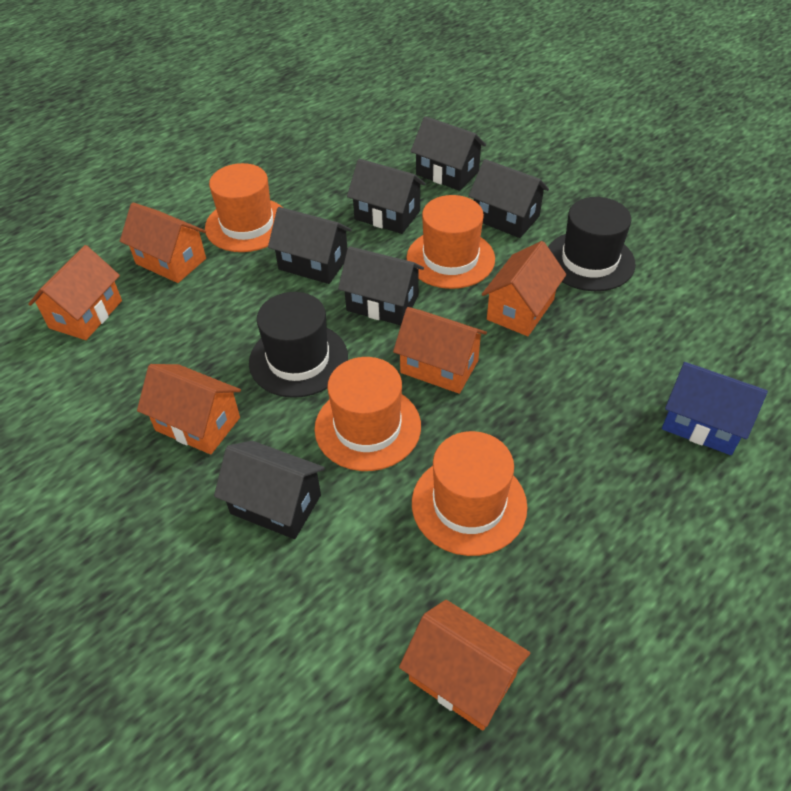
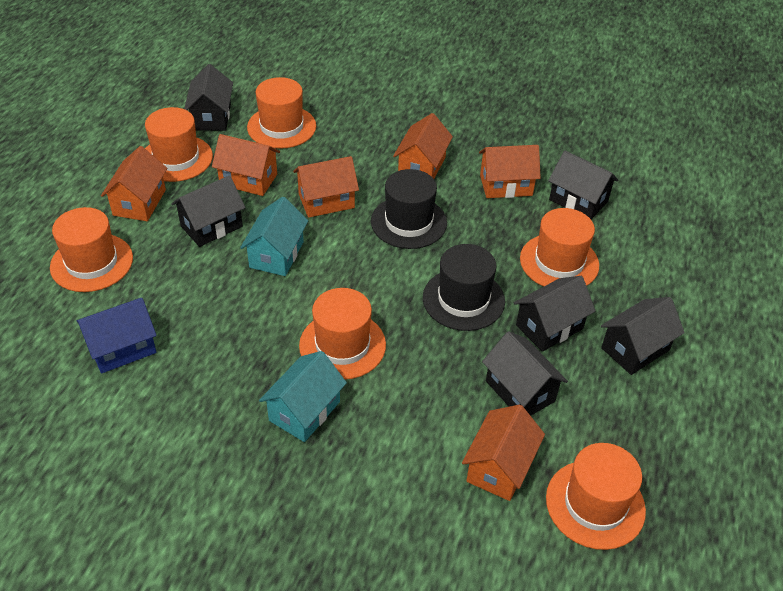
orange hat: [205,163,283,252] [314,357,421,471] [407,195,495,289] [412,431,527,556] = 4 -> [50,207,133,292] [145,107,213,182] [247,77,316,149] [299,288,386,380] [520,208,599,287] [546,443,646,550] = 6
turquoise house: none = 0 -> [240,197,308,276] [259,351,347,442] = 2

